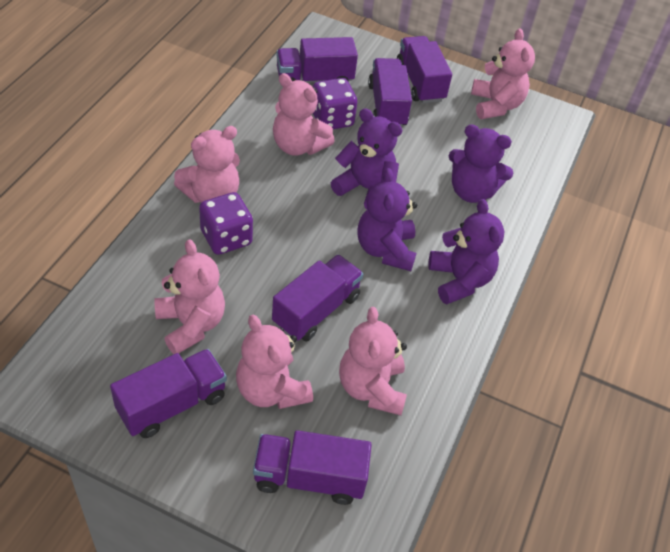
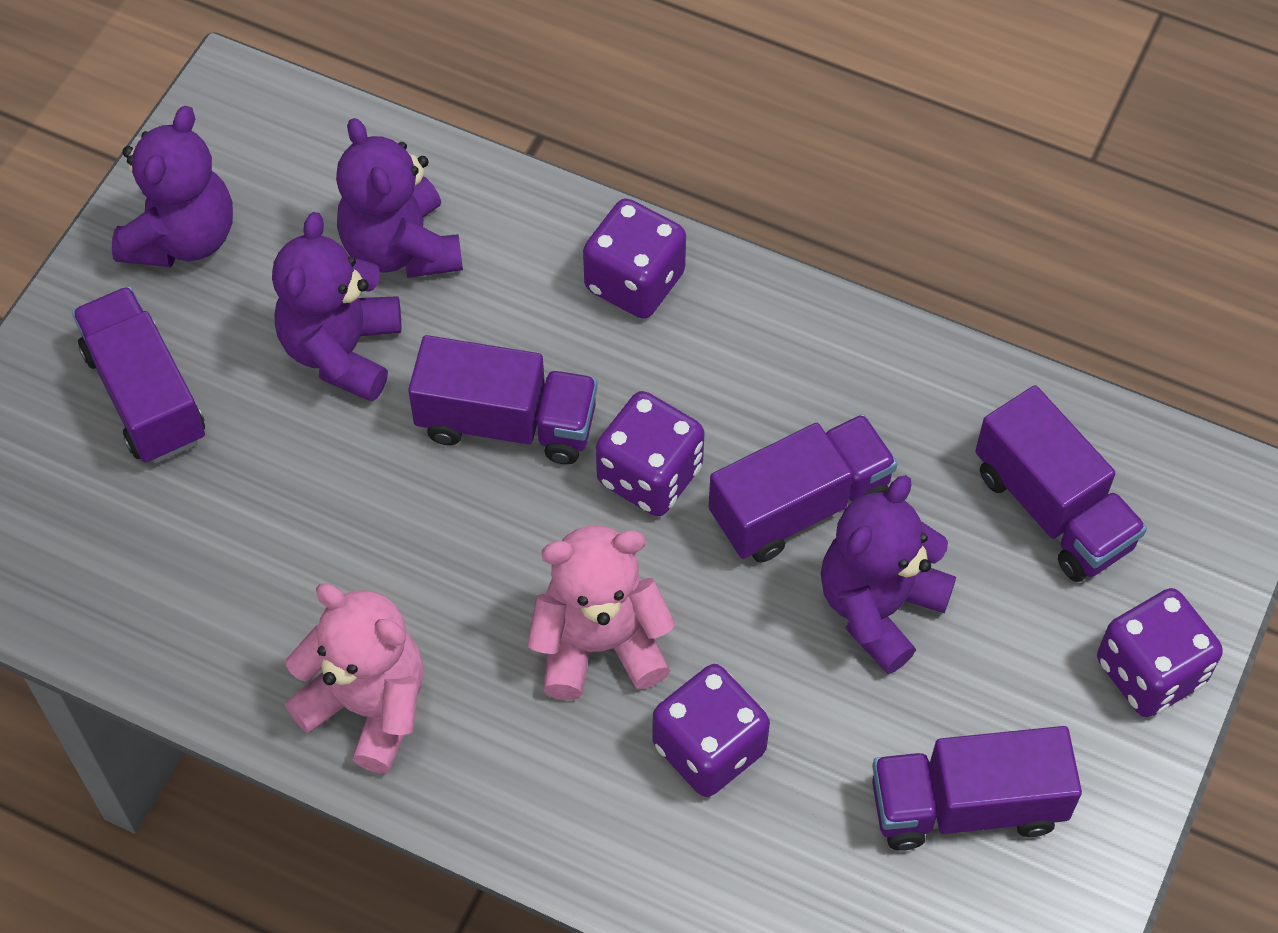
pink teddy bear: [154,239,225,354] [174,126,240,203] [236,315,313,409] [273,73,335,156] [339,307,407,415] [471,29,535,119] = 6 -> [284,584,424,773] [528,526,675,700] = 2
purple dice: [199,192,253,255] [312,78,357,129] = 2 -> [583,198,686,319] [596,391,705,516] [652,664,770,797] [1097,588,1223,717] = 4
purple truck: [110,349,227,438] [253,430,372,505] [272,255,363,342] [276,37,358,82] [368,58,412,128] [397,36,452,103] = 6 -> [72,286,205,463] [408,335,598,465] [709,414,898,563] [872,726,1082,850] [975,385,1147,582] = 5

